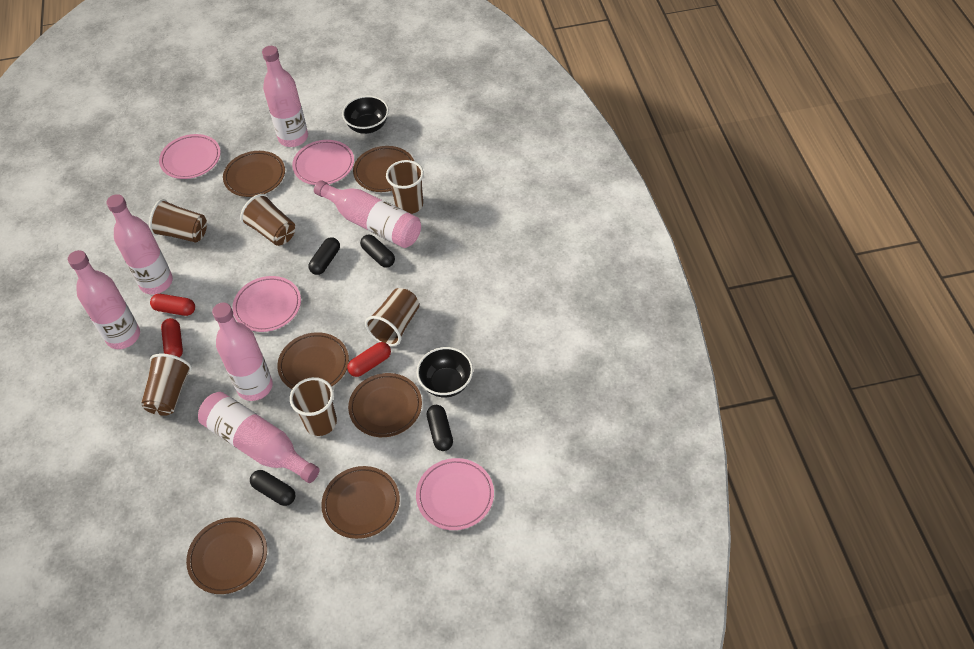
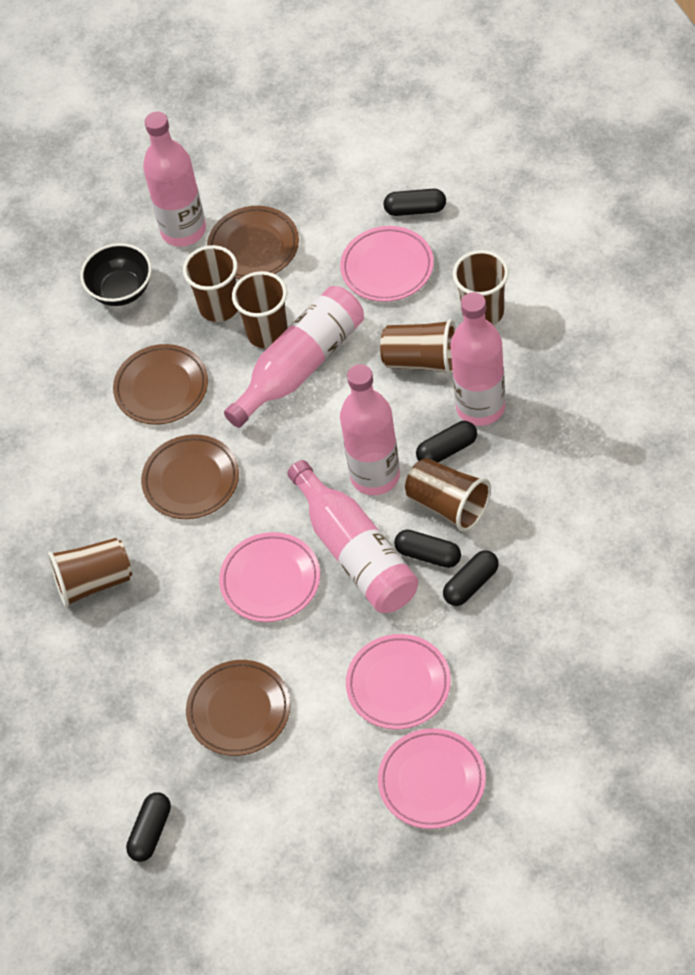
black bowl: [342,96,389,134] [416,347,473,397] = 2 -> [80,243,152,306] = 1
black capsule: [250,470,296,506] [308,237,340,275] [360,234,395,268] [427,405,453,451] = 4 -> [126,792,171,862] [383,189,446,216] [394,530,461,568] [416,421,477,463] [443,550,499,606] = 5
brown plate: [186,517,267,594] [223,151,285,197] [277,332,349,389] [321,466,400,539] [348,373,422,437] [353,146,414,192] = 6 -> [113,344,208,425] [141,434,239,519] [186,660,291,756] [207,206,299,279] = 4
pink bottle: [68,250,140,349] [106,194,173,294] [198,392,320,483] [212,303,273,401] [262,46,308,147] [314,180,421,248] = 6 -> [143,112,206,247] [224,286,364,428] [287,460,418,613] [340,364,400,495] [451,292,505,426] = 5
red capsule: [150,294,195,316] [161,318,183,357] [347,342,391,377] = 3 -> none = 0

